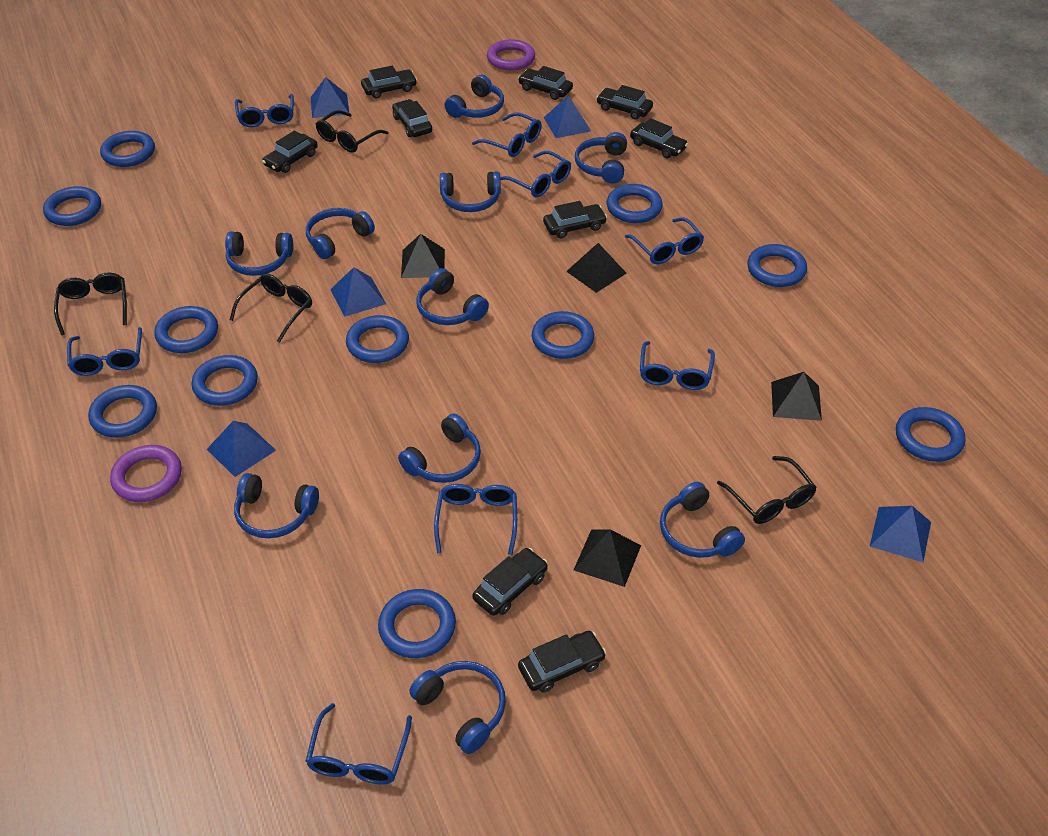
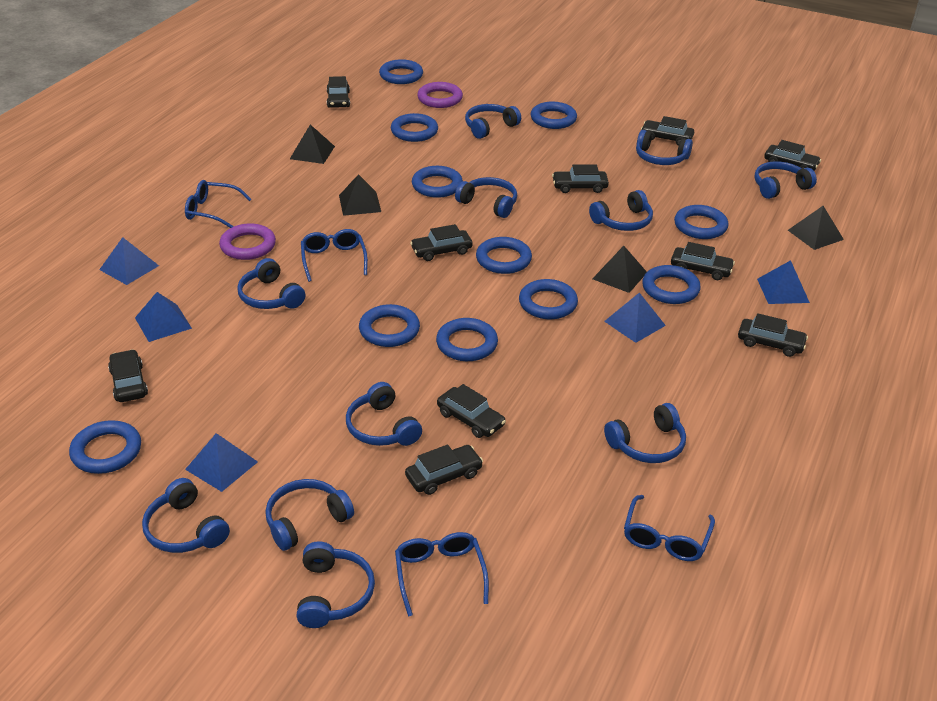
black car: [262,130,318,173] [361,66,417,98] [392,99,432,137] [472,548,548,616] [518,66,573,100] [518,631,606,693] [543,201,607,238] [596,85,653,120] [630,118,688,158] = 9 -> [108,349,148,402] [327,76,350,108] [405,444,483,495] [410,224,473,261] [437,384,506,438] [552,164,609,193] [641,116,694,146] [671,242,735,280] [738,313,808,357] [764,140,821,171] = 10
black glasses: [54,273,127,335] [230,274,312,343] [316,110,389,153] [717,456,817,524] = 4 -> none = 0
blue glasses: [67,327,142,376] [235,94,294,127] [306,703,412,784] [434,484,517,555] [472,112,542,157] [500,151,571,197] [625,217,704,264] [640,341,715,390] = 8 -> [185,180,251,228] [301,229,368,282] [395,532,489,617] [624,495,715,561] = 4
blue headphones: [225,231,293,276] [234,473,319,538] [306,208,375,259] [398,414,481,483] [409,661,506,754] [416,268,489,325] [440,172,501,212] [444,75,504,118] [575,132,627,184] [660,482,745,558] = 10 -> [142,478,230,553] [237,258,305,309] [265,479,354,551] [296,541,375,628] [346,382,422,446] [455,177,517,218] [465,104,521,139] [589,190,653,231] [604,403,686,463] [636,130,693,165] [754,161,817,199] = 11

